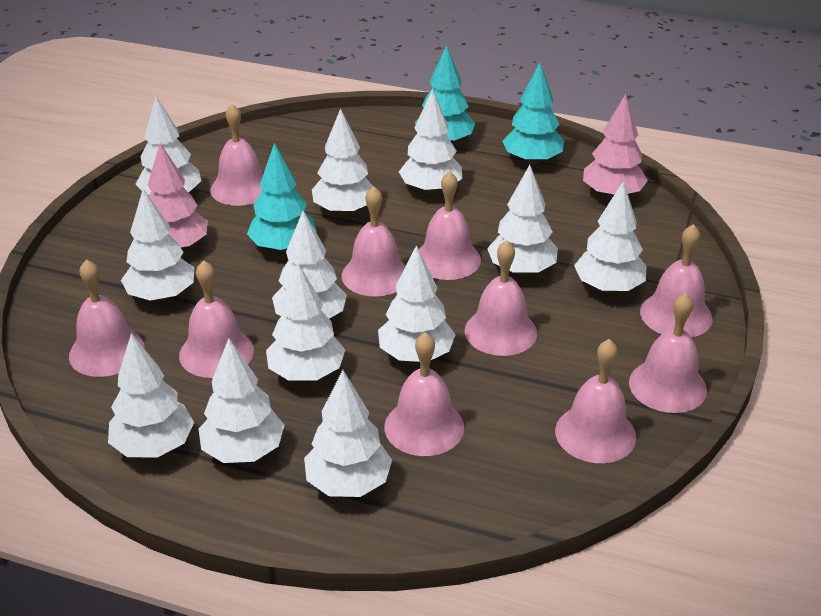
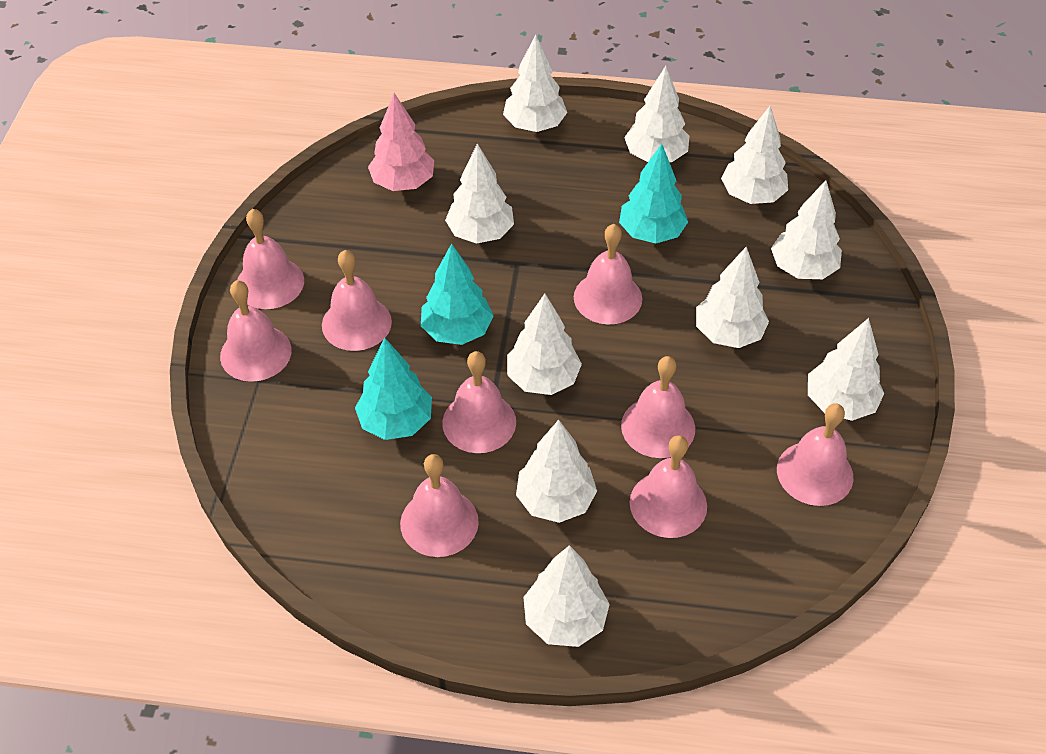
pink bell: [69,259,145,377] [179,260,254,378] [210,104,263,206] [342,186,406,297] [384,332,464,456] [419,171,481,280] [464,240,537,356] [555,339,636,463] [629,293,707,413] [640,224,713,337] = 10 -> [220,280,292,382] [237,209,304,309] [322,250,392,351] [400,454,479,557] [442,351,516,453] [574,224,642,325] [621,356,695,458] [630,435,707,538] [777,403,853,506] = 9
pink tree: [148,143,208,250] [583,94,648,199] = 2 -> [368,93,434,191] = 1
white tree: [108,333,194,458] [121,189,194,301] [136,96,201,195] [199,338,285,463] [266,263,345,381] [272,211,347,319] [304,370,392,497] [312,108,373,215] [378,245,456,362] [399,89,462,194] [487,165,558,275] [574,181,646,293] = 12 -> [445,143,514,244] [503,35,567,132] [507,294,582,395] [516,420,597,523] [523,545,610,647] [624,66,689,162] [696,247,769,348] [721,106,788,204] [771,180,842,279] [808,318,884,421] = 10

